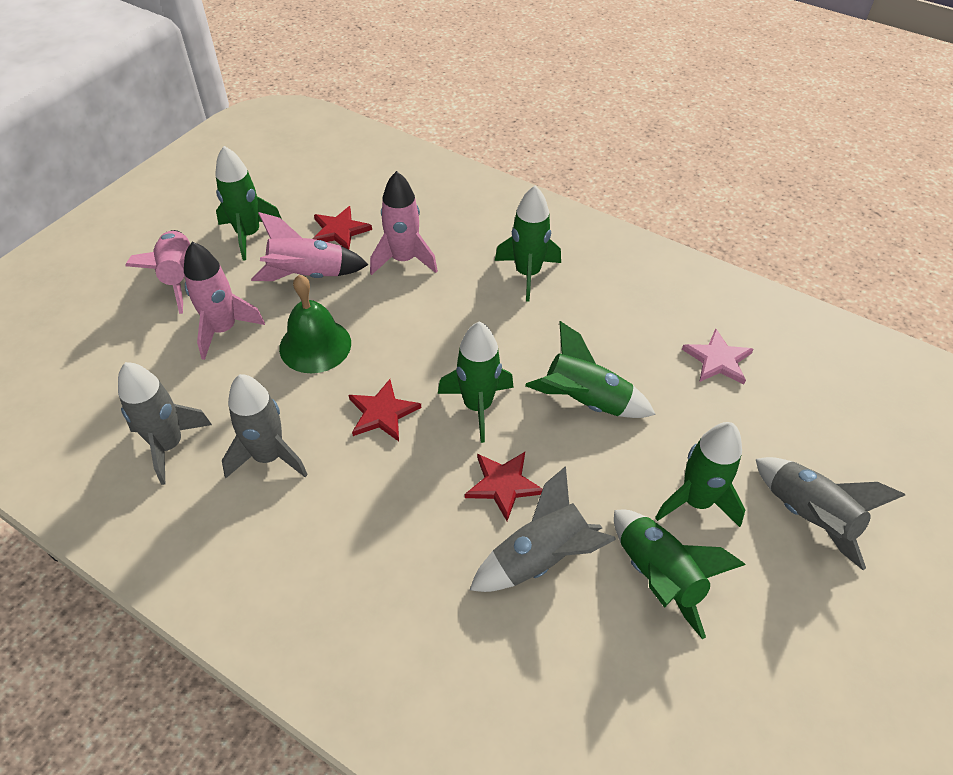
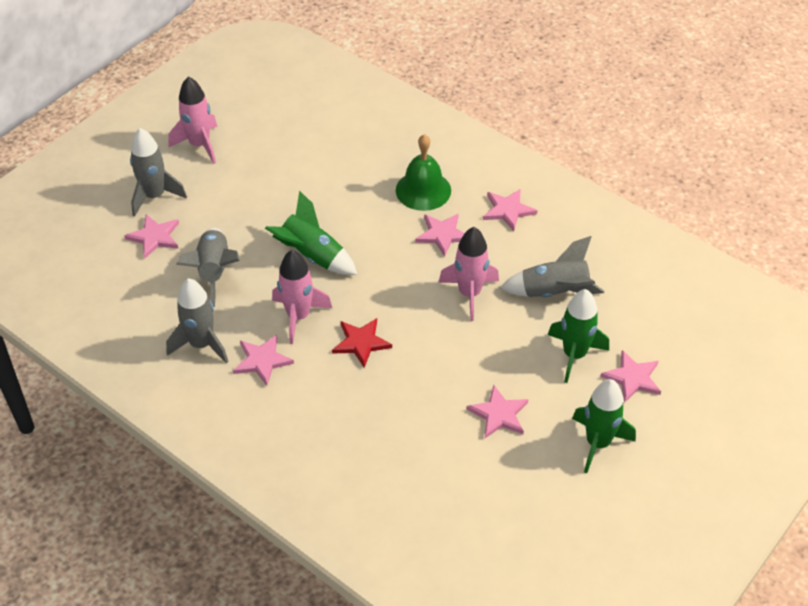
green rocket: [215,146,282,260] [438,321,514,443] [495,186,561,302] [525,321,656,418] [614,510,746,639] [655,422,745,527] = 6 -> [265,190,358,275] [548,289,609,383] [572,379,636,473] = 3
pink rocket: [125,230,190,314] [184,242,265,360] [251,212,368,281] [370,171,438,275] = 4 -> [168,76,217,164] [272,250,332,344] [438,227,499,321] = 3
pink star: [682,328,754,385] = 1 -> [124,214,179,259] [233,335,294,386] [415,213,465,257] [467,385,528,438] [483,189,537,231] [600,350,661,403] = 6
red star: [313,206,372,249] [349,379,421,441] [465,452,543,521] = 3 -> [332,318,392,368] = 1

